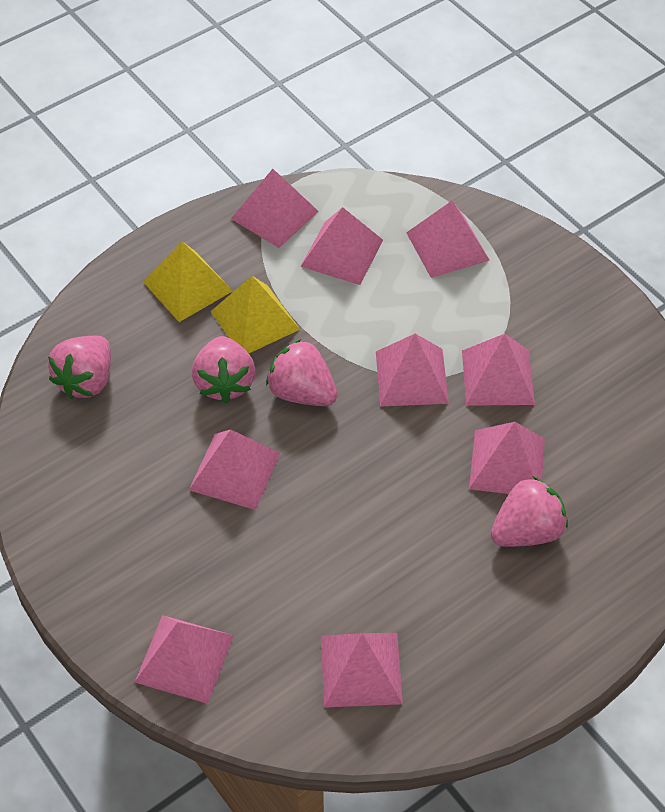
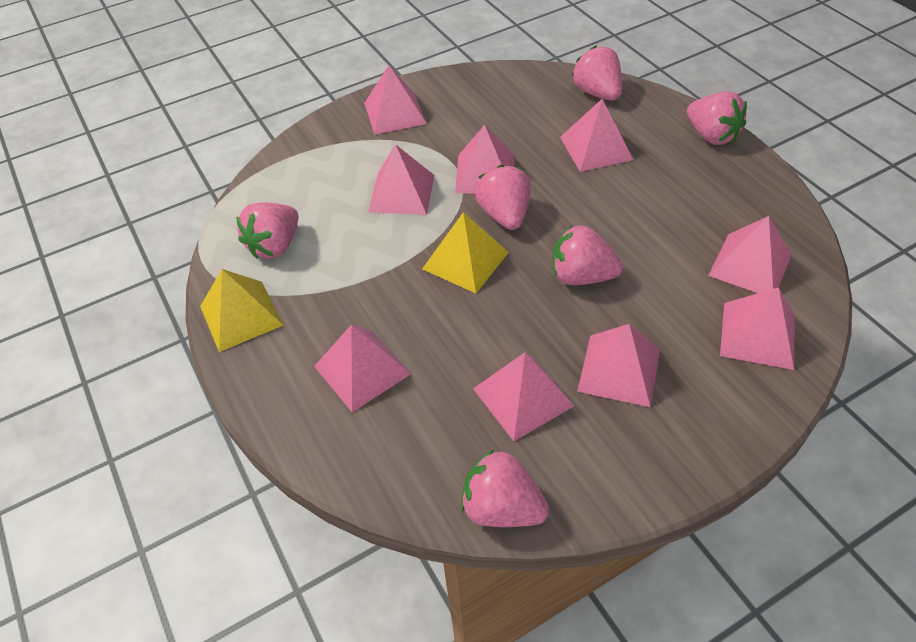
pink strawberry: [48,336,111,399] [192,336,256,403] [266,339,338,406] [491,476,568,547] = 4 -> [236,202,299,259] [461,449,549,527] [475,165,531,230] [553,225,623,285] [572,46,622,100] [687,91,747,145] = 6

